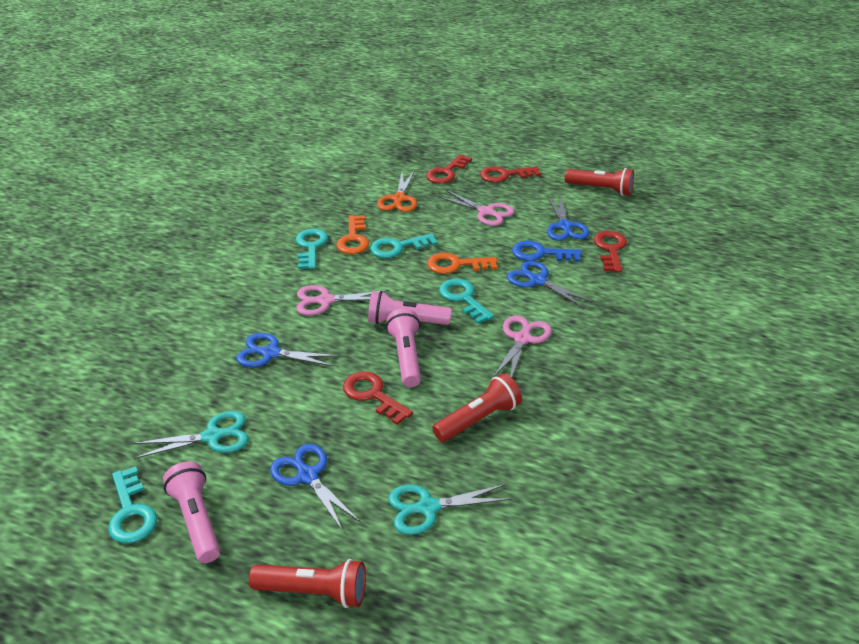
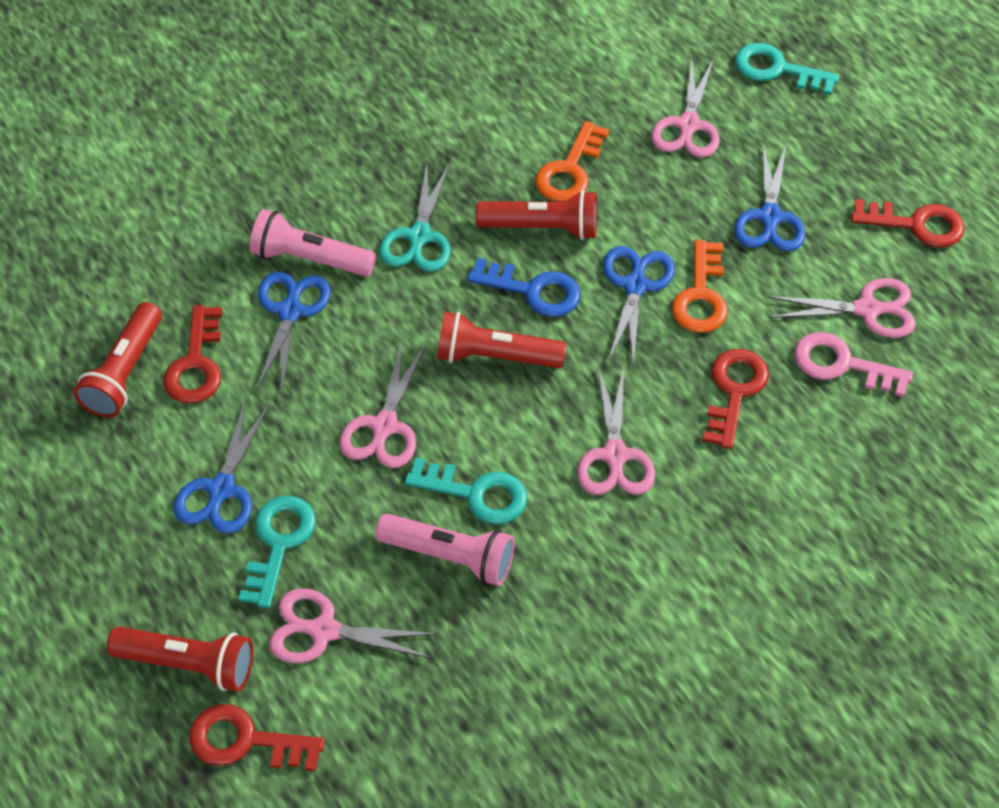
orange scissors: [377,170,417,212] = 1 -> none = 0
pink flashlight: [163,462,220,563] [368,291,452,325] [386,308,421,387] = 3 -> [250,209,376,276] [375,514,515,586] = 2
pink key: none = 0 -> [794,332,913,397] = 1
pink scissors: [296,285,388,315] [438,190,514,226] [494,315,552,378] = 3 -> [269,588,437,663] [339,341,426,468] [577,367,655,495] [651,59,720,158] [767,278,916,338] = 5
red flashlight: [249,559,366,608] [432,373,522,442] [565,168,634,196] = 3 -> [74,302,162,418] [107,627,253,691] [437,312,567,368] [476,190,597,240] = 4
turquoise key: [108,466,157,543] [296,229,328,269] [370,233,438,258] [439,278,494,324] = 4 -> [239,496,316,608] [405,457,527,524] [735,43,839,95] = 3
turquoise scissors: [133,411,249,459] [388,484,511,535] = 2 -> [379,163,450,272] = 1

